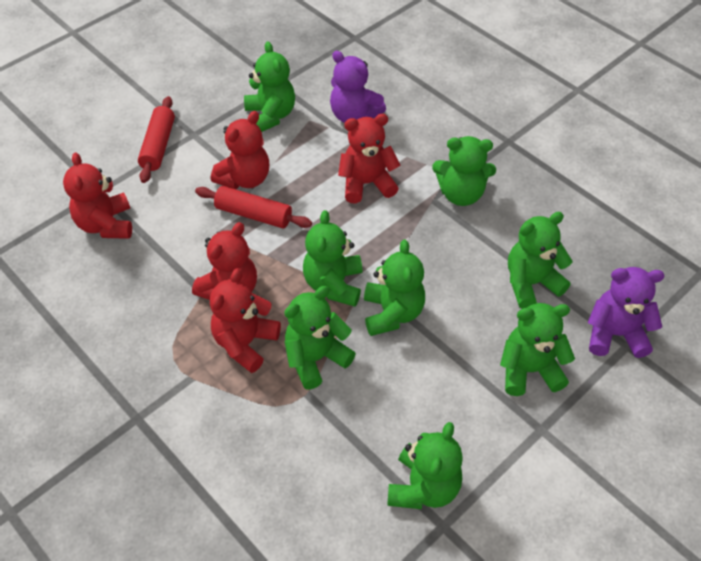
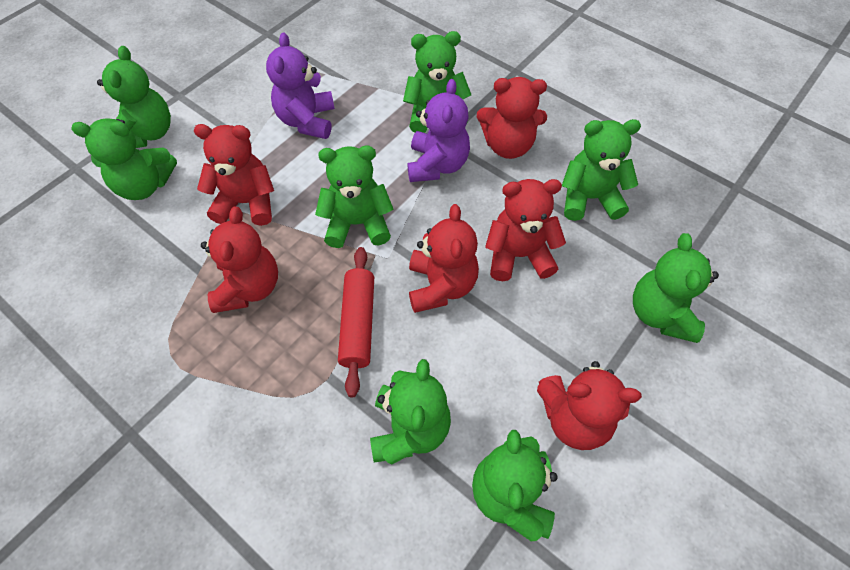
red rolling pin: [138,96,175,183] [195,186,312,228] = 2 -> [338,247,374,397] = 1
red teddy bear: [63,152,132,239] [192,222,257,300] [210,268,281,373] [211,111,269,189] [338,114,400,203] = 5 -> [194,124,274,226] [201,206,278,313] [409,204,479,313] [477,77,547,159] [485,179,566,281] [537,361,642,450] = 6

